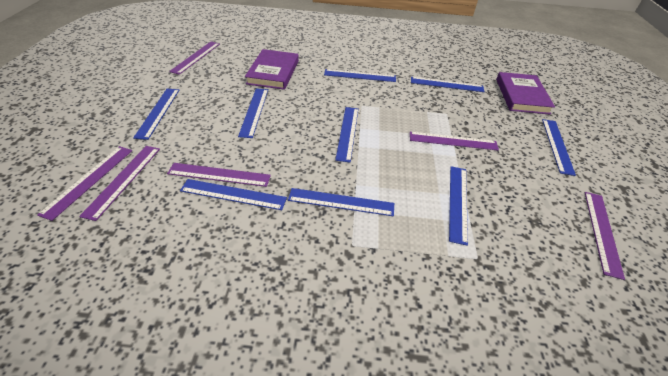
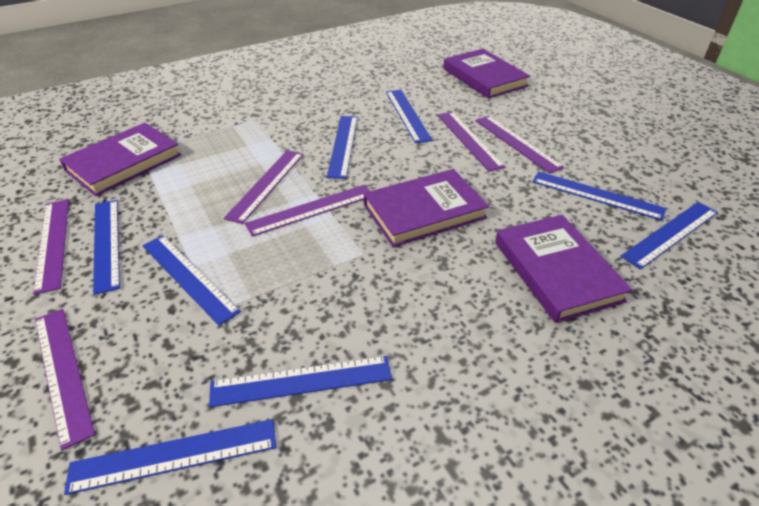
blue ruler: [133,89,179,140] [180,179,287,210] [238,88,268,138] [288,188,394,216] [324,69,396,82] [335,107,358,162] [411,77,485,92] [449,166,468,246] [542,119,576,176] = 9 -> [64,419,276,495] [93,200,120,295] [142,235,241,326] [209,356,392,407] [327,116,358,179] [386,90,432,143] [532,171,666,221] [620,202,718,269] = 8
purple book: [245,49,299,90] [496,72,555,115] = 2 -> [59,123,181,196] [364,169,489,247] [443,49,530,99] [495,215,632,323] = 4

